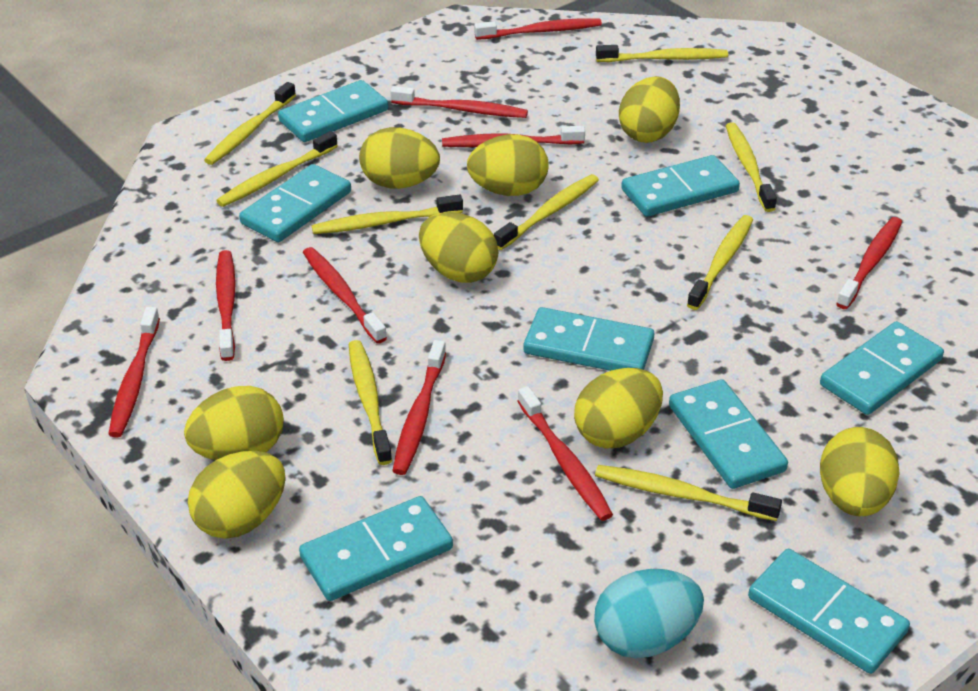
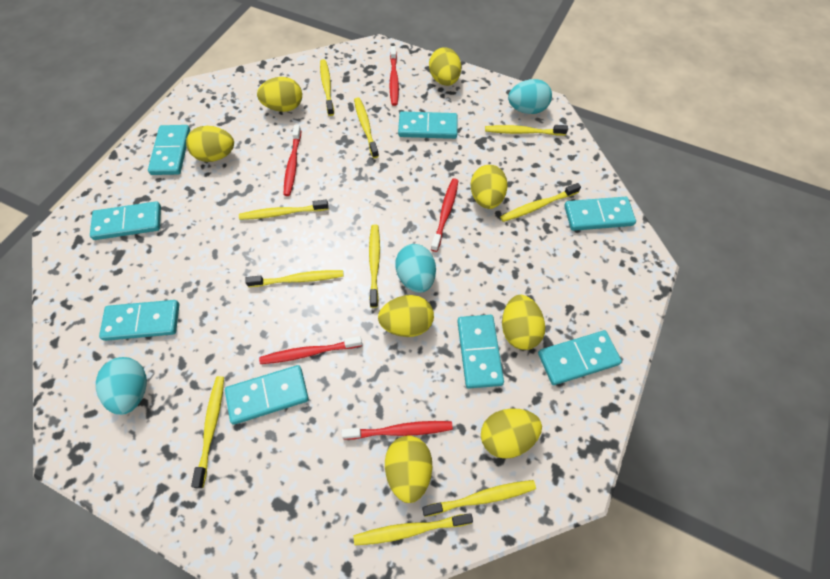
red toothbrush: [108,307,160,437] [216,250,236,361] [303,247,387,344] [390,86,528,118] [392,340,446,475] [442,126,585,147] [474,18,602,40] [517,386,613,521] [836,217,902,309] = 9 -> [259,336,362,364] [283,125,301,196] [342,421,453,440] [389,46,399,106] [431,178,458,252] = 5
turquoise egg: [594,569,704,658] = 1 -> [96,357,147,415] [395,244,436,293] [508,79,552,114] = 3
yellow toothbrush: [204,82,296,165] [216,131,338,207] [312,194,463,234] [349,340,392,465] [494,174,599,250] [595,465,782,521] [596,45,728,62] [687,215,753,310] [726,122,777,212] = 9 -> [191,376,224,488] [239,200,329,220] [245,270,344,287] [320,59,334,116] [354,97,379,158] [354,513,473,545] [369,224,380,308] [422,480,536,517] [485,125,568,136] [500,183,581,222] = 10

